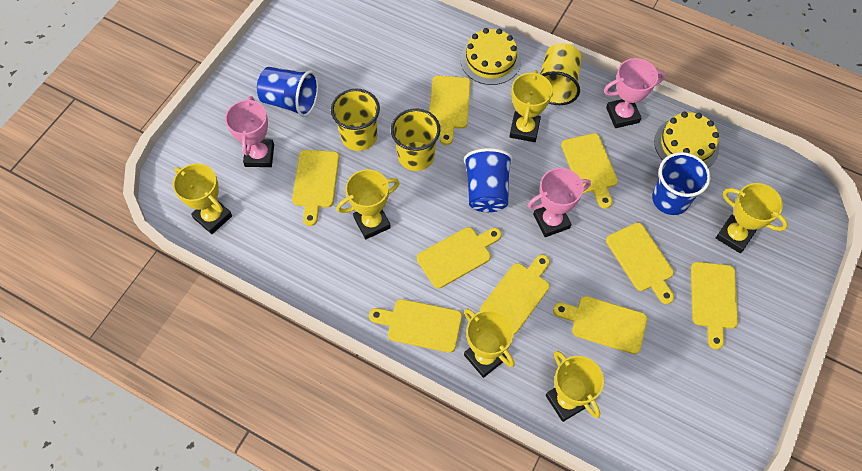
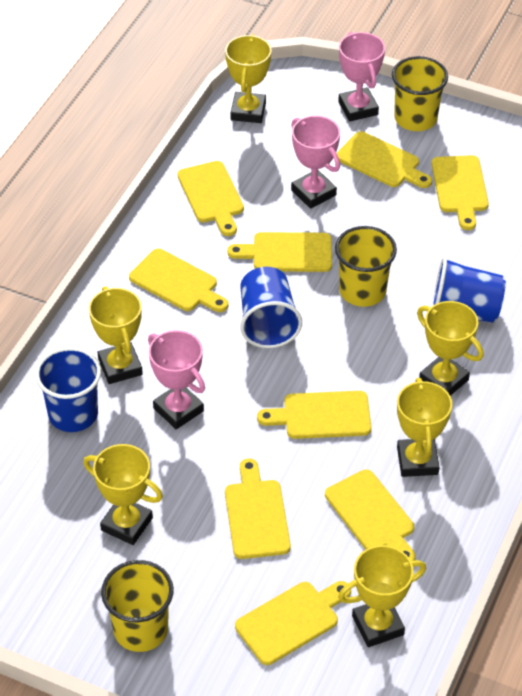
yellow cake: [460,28,521,85] [654,112,719,168] = 2 -> none = 0

